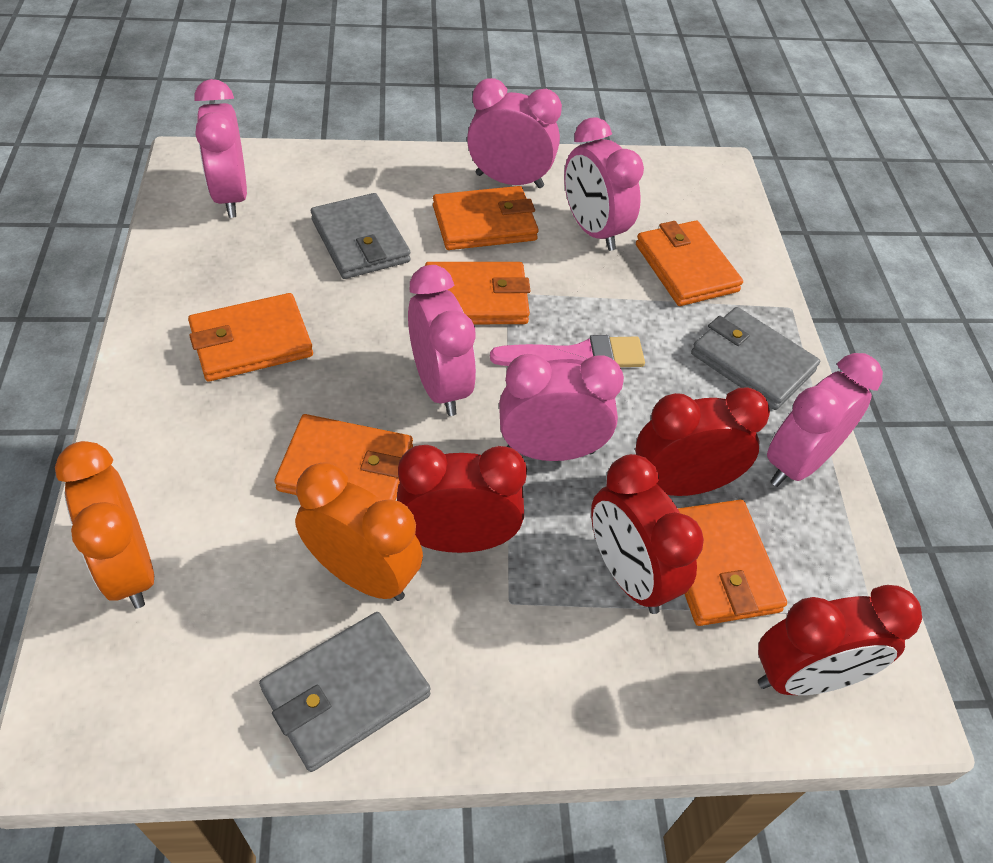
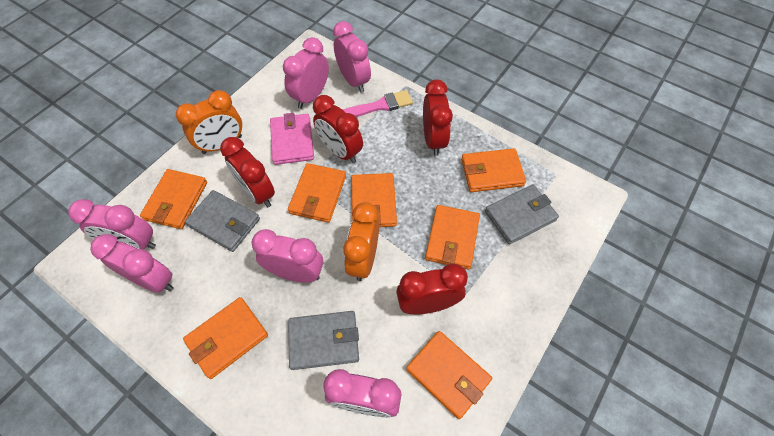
orange wallet: [188,293,313,382] [274,414,413,501] [425,262,531,324] [433,186,539,250] [636,221,743,306] [677,500,787,626] = 6 -> [140,169,207,229] [183,297,268,379] [288,163,346,223] [351,173,397,227] [406,331,492,419] [425,205,480,269] [461,148,526,192] = 7
pink wallet: none = 0 -> [270,113,314,165] = 1

